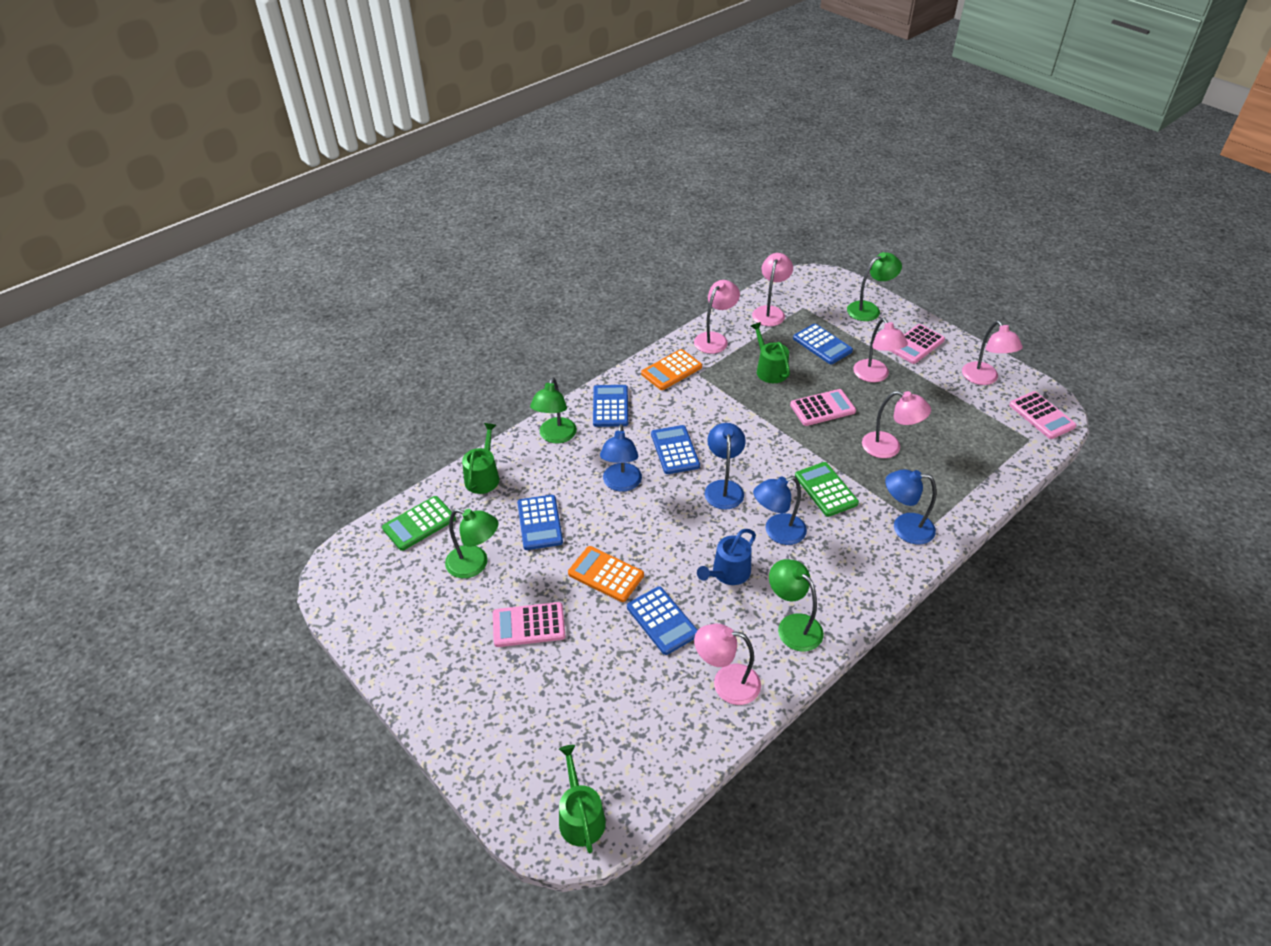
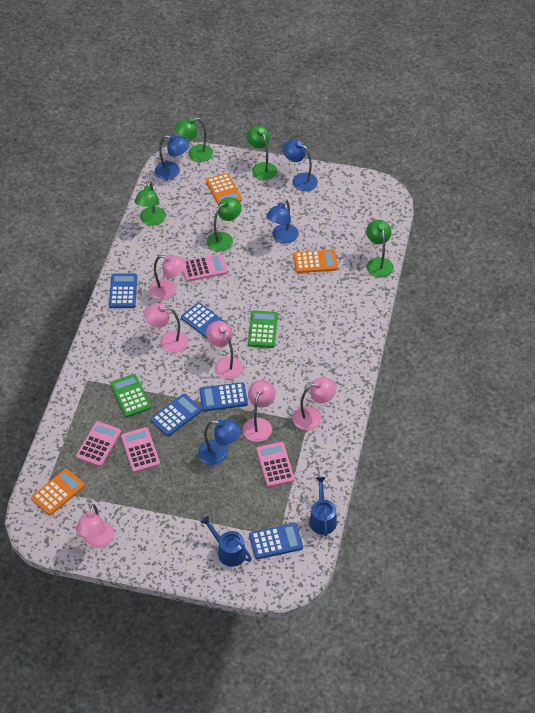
blue watering can: [697,529,756,585] = 1 -> [200,516,252,567] [309,477,337,537] = 2
green lamp: [445,509,499,578] [530,377,577,443] [769,559,824,652] [847,252,902,321] = 4 -> [134,182,166,226] [175,117,213,162] [207,197,242,252] [247,126,277,180] [366,220,394,278] = 5
green watering can: [462,423,499,494] [559,745,606,853] [751,322,790,383] = 3 -> none = 0
orange calculator: [568,546,644,602] [641,349,702,390] = 2 -> [31,469,85,515] [206,173,242,204] [293,250,338,273] = 3

